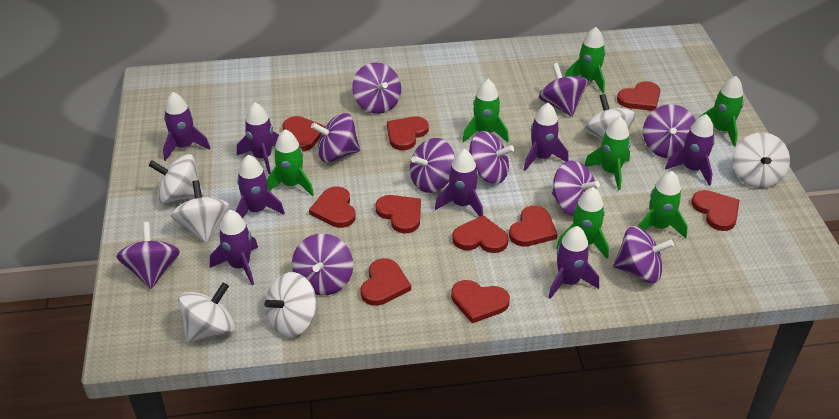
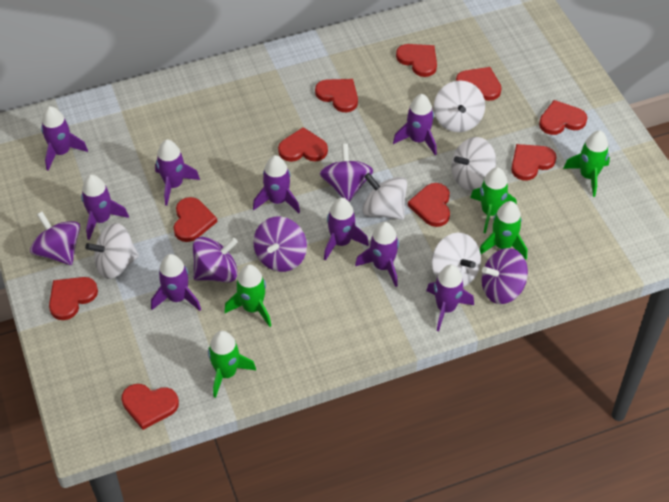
green rocket: [267,129,314,196] [462,79,509,142] [556,187,609,259] [565,27,606,93] [584,117,631,190] [638,171,688,238] [699,76,744,147] = 7 -> [208,331,256,398] [224,264,271,327] [470,167,517,233] [480,201,527,259] [563,131,610,197] = 5
purple rocket: [163,92,211,161] [210,210,258,285] [236,155,285,218] [237,102,279,174] [435,149,483,217] [524,103,569,171] [548,226,599,299] [665,114,715,186] = 8 -> [41,106,88,170] [81,175,129,240] [151,254,201,311] [155,140,200,206] [253,155,300,213] [324,198,369,261] [355,222,399,287] [393,94,437,155] [426,265,474,331] = 9
purple spinning top: [116,222,180,289] [292,234,353,295] [311,113,360,162] [352,62,401,114] [410,138,455,193] [469,131,514,184] [539,63,588,116] [552,160,600,216] [613,226,674,283] [643,104,696,158] = 10 -> [30,212,80,265] [193,237,238,282] [253,216,307,272] [319,144,373,202] [482,248,528,304] = 5
white spinning top: [149,154,204,203] [171,180,230,244] [178,283,236,343] [264,272,317,337] [584,94,636,140] [733,133,790,188] = 6 -> [85,223,139,279] [363,173,407,220] [432,233,481,287] [434,80,485,132] [451,137,496,190] = 5

